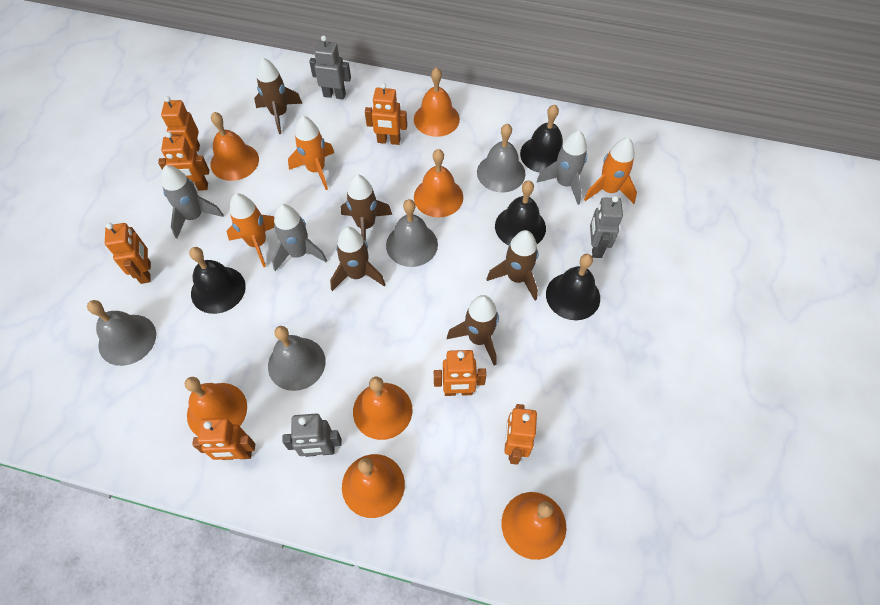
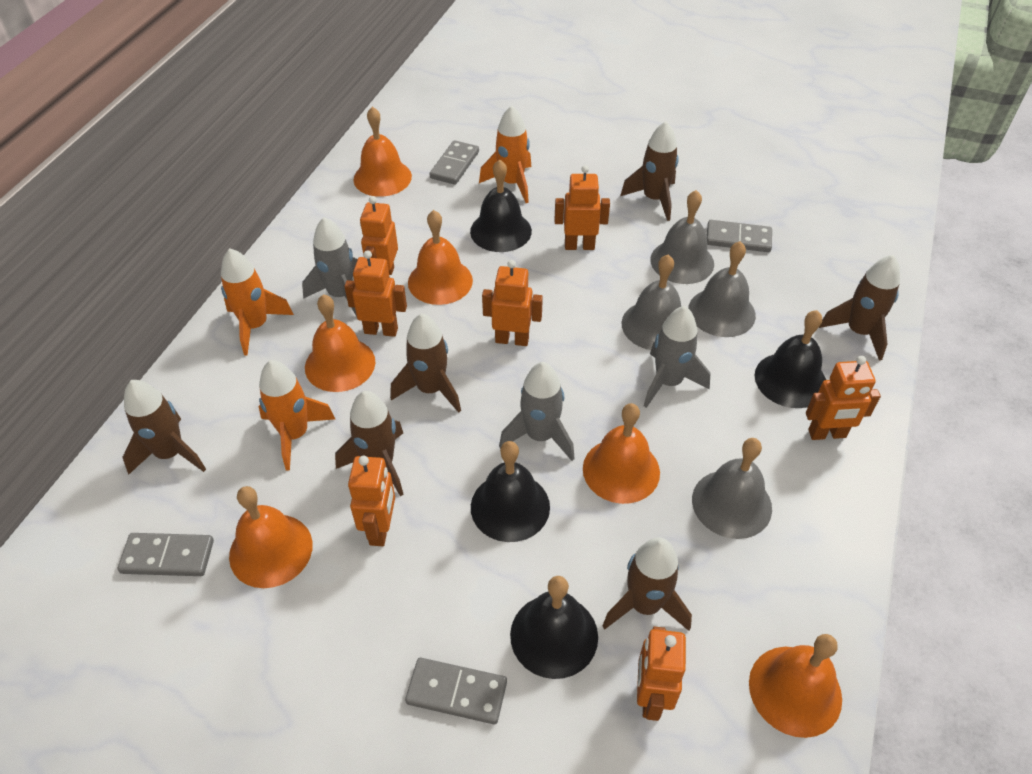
brown rocket: [254,57,303,134] [330,227,385,291] [341,175,392,241] [447,295,499,365] [487,230,538,301] = 5 -> [122,380,206,475] [335,391,403,496] [390,313,461,413] [602,537,692,631] [620,121,679,221] [819,255,900,361] = 6
grey domino: none = 0 -> [118,533,214,576] [405,658,507,724] [430,140,479,185] [707,220,772,252] = 4
grey robot: [282,413,342,457] [309,35,351,99] [590,196,623,258] = 3 -> none = 0
orange bell: [185,377,247,436] [211,112,259,181] [342,454,405,518] [353,376,412,440] [414,67,460,137] [414,149,463,218] [501,492,566,560] = 7 -> [229,486,313,588] [305,294,376,392] [353,106,412,197] [408,210,473,305] [583,403,660,504] [749,634,842,738] = 6

